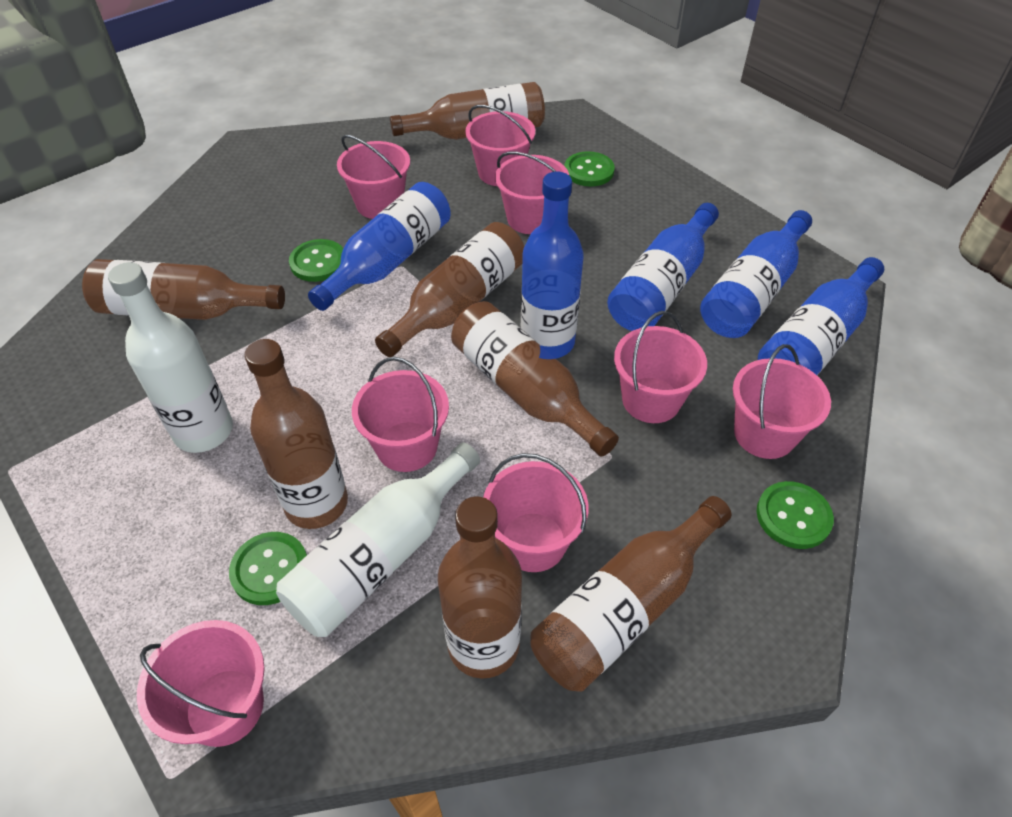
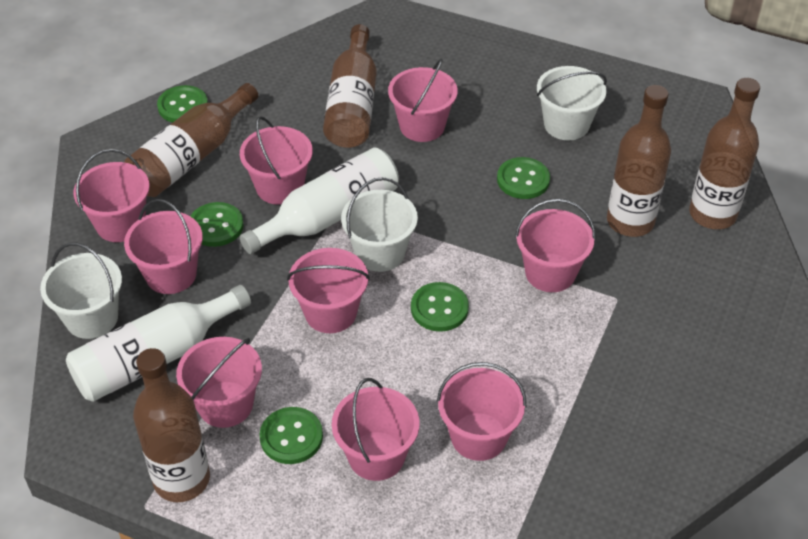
blue bottle: [308,182,451,311] [521,172,584,358] [607,203,719,331] [700,210,812,338] [758,257,884,375] = 5 -> none = 0
brown bottle: [82,259,285,320] [245,339,348,529] [375,222,524,357] [390,82,545,140] [438,496,522,679] [451,301,619,456] [530,496,732,692] = 7 -> [124,83,258,197] [133,348,210,502] [323,24,377,148] [607,85,671,237] [689,78,760,229] = 5
green button: [229,532,307,605] [289,239,344,282] [564,151,615,187] [757,481,834,549] = 4 -> [157,85,208,123] [190,202,244,247] [259,407,323,464] [411,282,469,332] [497,157,550,199] = 5
pink bucket: [137,620,265,747] [337,135,410,219] [352,357,449,472] [465,105,535,186] [483,453,588,572] [495,152,569,234] [614,311,707,423] [733,344,831,459] = 8 -> [74,149,150,242] [124,199,203,294] [176,337,262,428] [240,117,313,205] [287,248,370,333] [332,378,420,481] [388,59,458,142] [437,362,527,461] [515,199,596,292] = 9
white bucket: none = 0 -> [40,242,122,339] [341,177,418,272] [537,66,607,140] = 3

